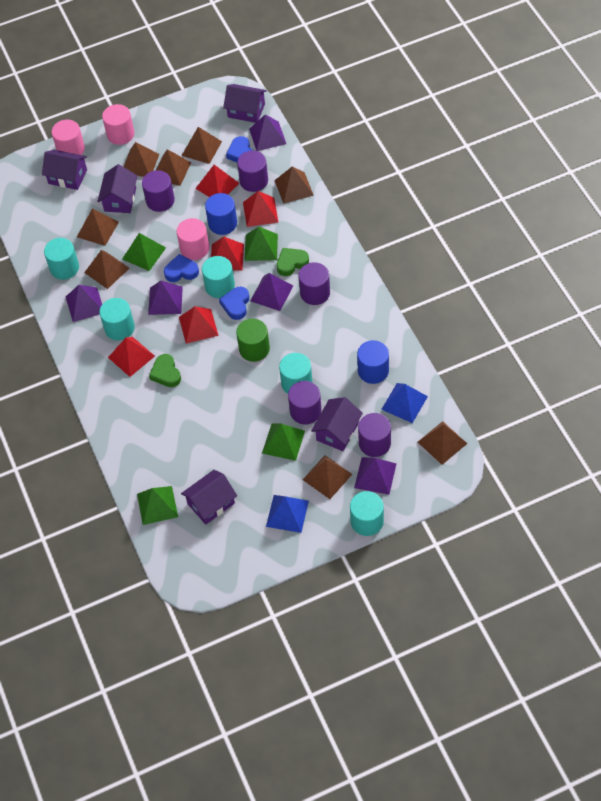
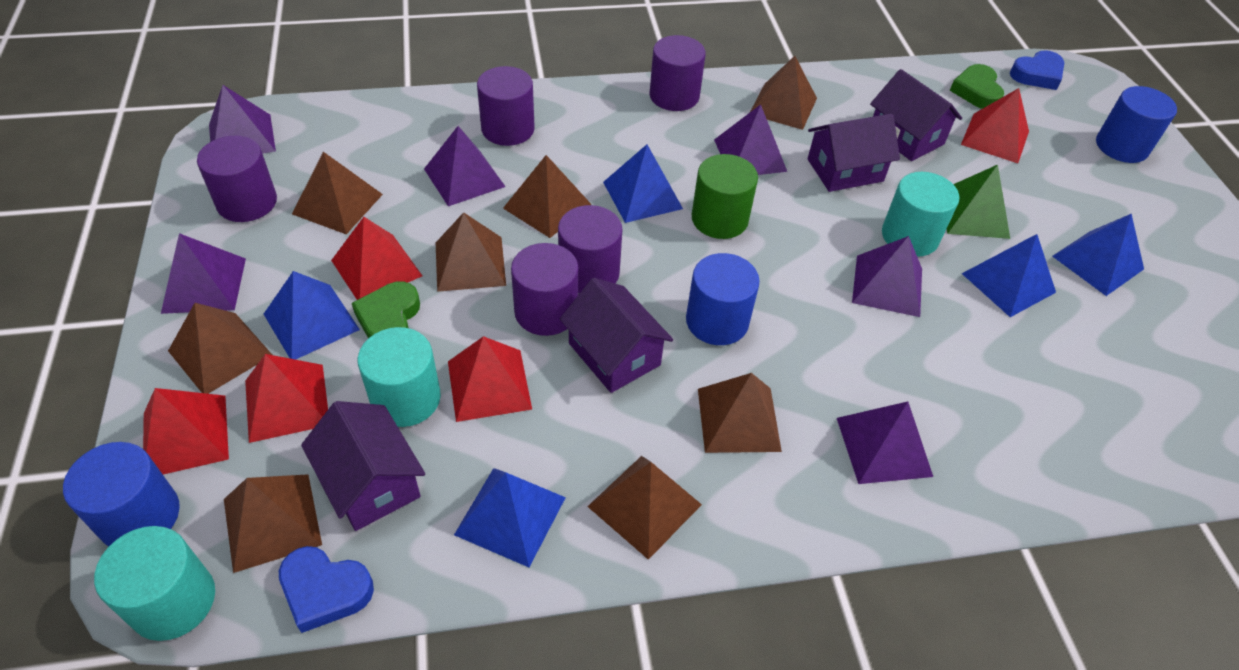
blue cylinder: [205,193,237,235] [357,340,389,384] = 2 -> [63,442,180,547] [686,253,760,345] [1096,86,1177,163] = 3
blue heart: [164,254,199,282] [219,287,249,320] [226,136,253,162] = 3 -> [279,546,374,633] [1010,50,1064,90] = 2
blue pyramid: [266,495,309,533] [381,383,428,423] = 2 -> [264,271,360,360] [454,468,566,567] [603,144,683,223] [962,234,1056,317] [1052,214,1144,296] = 5
green pyramid: [122,233,166,271] [137,486,178,525] [245,227,278,261] [262,424,305,461] = 4 -> [947,165,1010,239] = 1
pink cylinder: [52,120,85,155] [102,104,135,145] [177,218,209,260] = 3 -> none = 0
purple house: [42,150,87,190] [97,164,137,213] [181,470,237,525] [223,84,267,123] [311,397,363,451] = 5 -> [301,401,425,531] [560,278,673,393] [808,114,900,192] [870,69,962,161] = 4
purple pyramid: [66,285,102,322] [148,281,183,315] [249,114,286,151] [250,273,293,311] [354,457,396,495] = 5 -> [161,233,246,314] [209,85,276,154] [424,126,506,206] [714,104,787,175] [837,401,933,484] [852,236,922,317] = 6
turquoise cylinder: [44,238,79,280] [99,298,135,341] [202,256,235,298] [279,353,312,394] [350,491,384,536] = 5 -> [94,526,215,641] [358,327,441,427] [882,172,959,257] = 3

